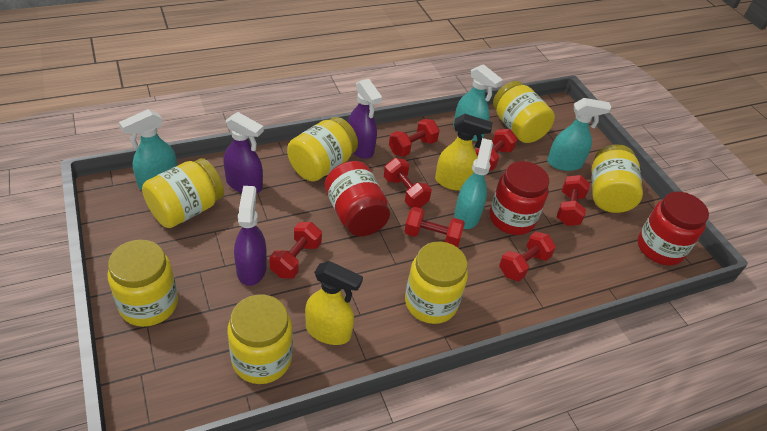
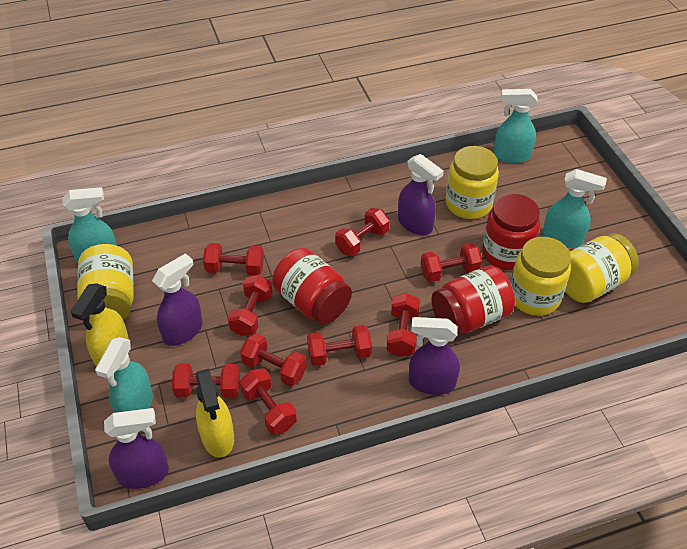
purple spray bottle: [223,112,264,193] [234,186,267,286] [348,79,382,159] = 3 -> [104,408,169,489] [152,253,203,346] [398,154,444,235] [409,317,460,395] = 4
red dumbbell: [269,222,322,279] [384,158,432,208] [389,119,440,157] [404,207,465,247] [475,129,518,170] [499,232,556,281] [557,175,590,226] = 7 -> [172,364,240,398] [203,243,264,276] [228,275,272,336] [240,334,307,386] [240,368,297,434] [307,325,372,366] [335,208,390,256] [387,293,420,357] [420,243,483,282] = 9
yellow jar: [107,240,178,327] [142,158,224,228] [227,295,293,384] [287,117,358,182] [405,241,468,324] [493,81,555,143] [592,144,643,213] = 7 -> [77,244,134,320] [446,146,499,219] [510,237,571,316] [565,233,639,303] = 4

